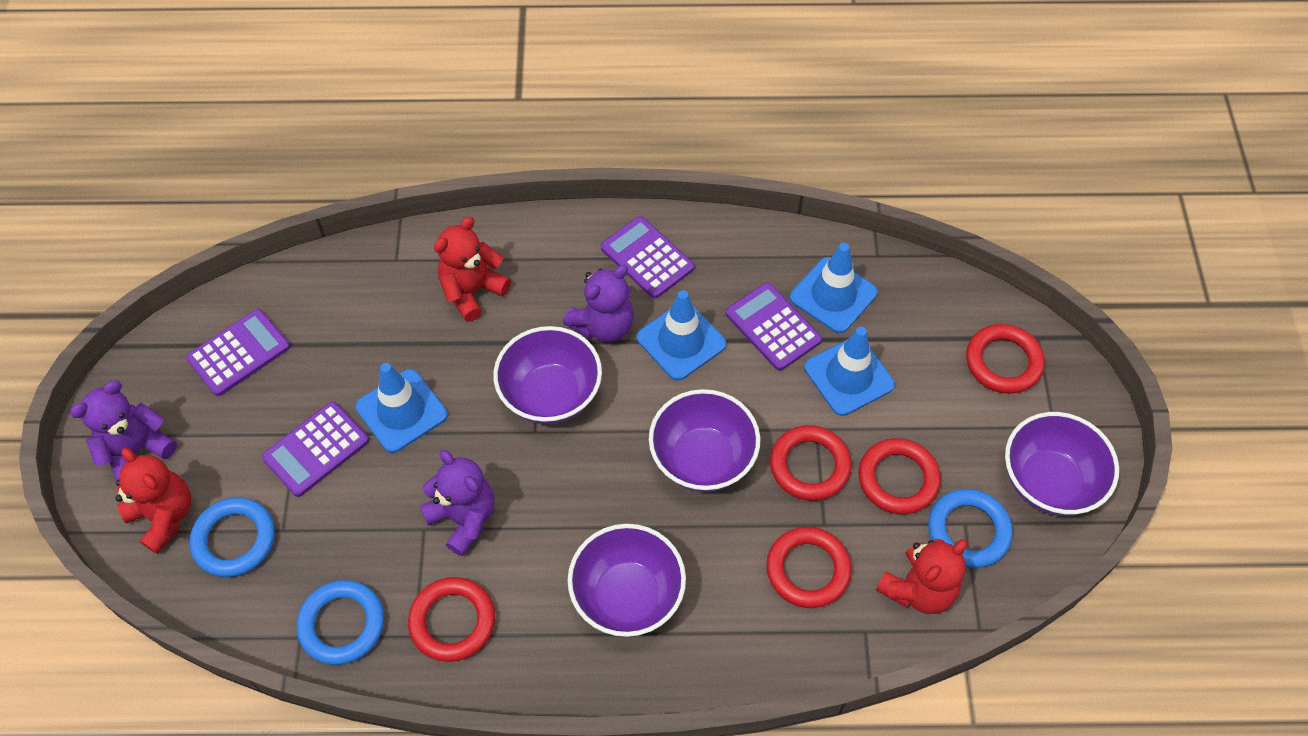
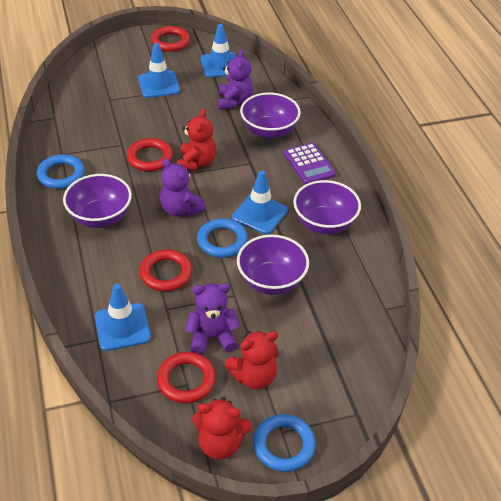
purple calculator: [186,309,290,396] [262,402,369,497] [601,216,694,299] [726,282,822,371] = 4 -> [284,143,336,184] = 1
red ring: [408,577,495,662] [766,527,852,608] [770,425,852,501] [858,438,941,514] [966,324,1045,394] = 5 -> [127,138,173,171] [139,249,193,291] [151,26,190,52] [157,352,216,403] = 4

